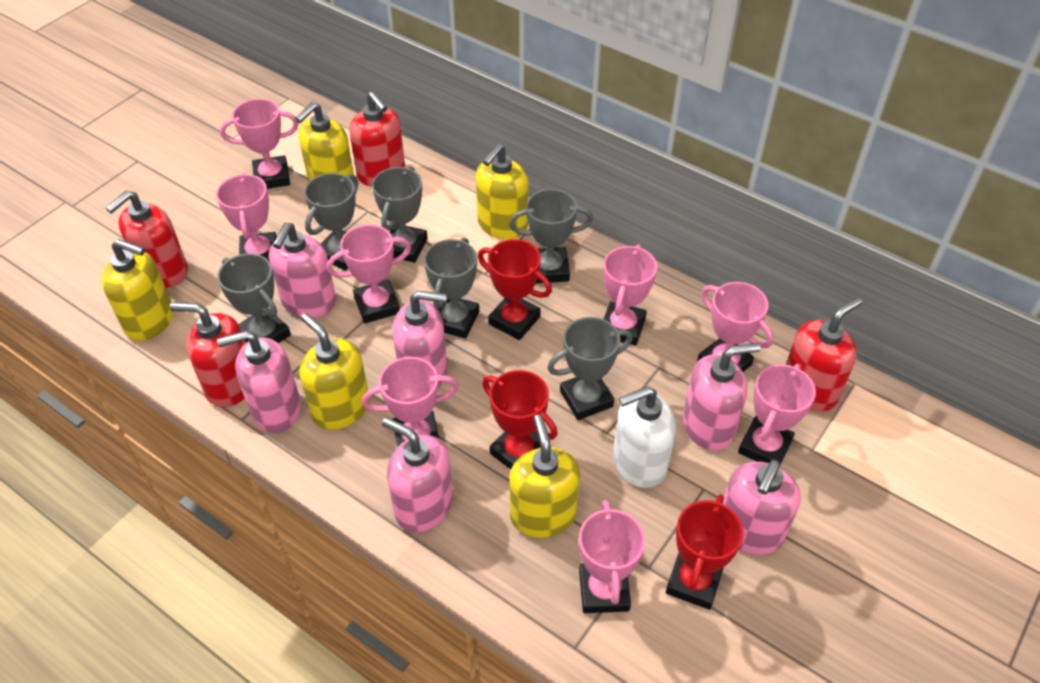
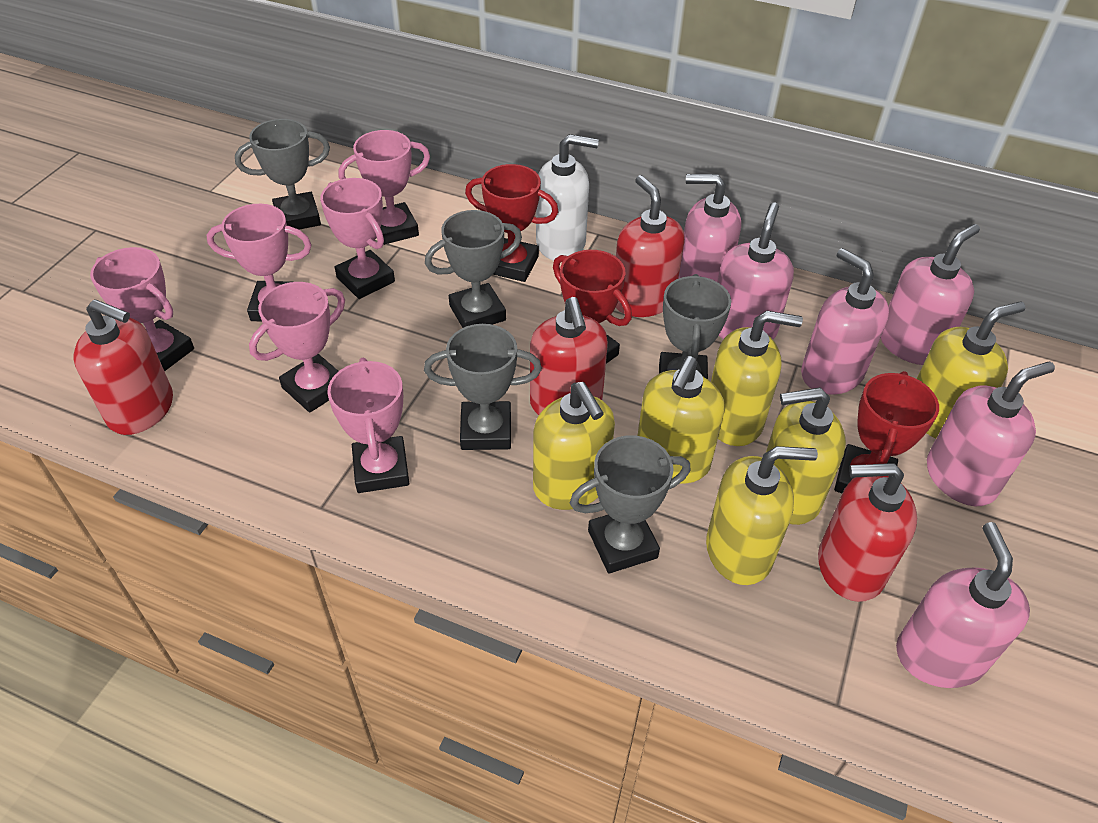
grey trophy: [217,253,291,343] [304,173,358,271] [372,166,428,263] [424,238,479,339] [509,189,593,284] [547,317,633,420] = 6 -> [235,119,330,230] [424,324,542,450] [425,210,522,328] [570,435,690,574] [659,274,731,379] = 5
pink trophy: [216,173,277,262] [220,99,299,189] [327,224,411,323] [362,357,459,448] [579,500,645,613] [603,244,657,346] [697,282,773,372] [738,364,816,467] = 8 -> [90,247,194,371] [207,204,312,321] [249,282,345,413] [320,178,395,299] [327,358,409,493] [339,130,430,245] = 6
yellow soap dispenser: [101,239,173,341] [295,102,354,182] [299,313,369,430] [476,143,529,239] [509,415,580,538] = 5 -> [533,382,615,510] [637,356,725,483] [706,446,818,585] [711,311,803,446] [766,387,846,525] [917,301,1025,439] = 6

